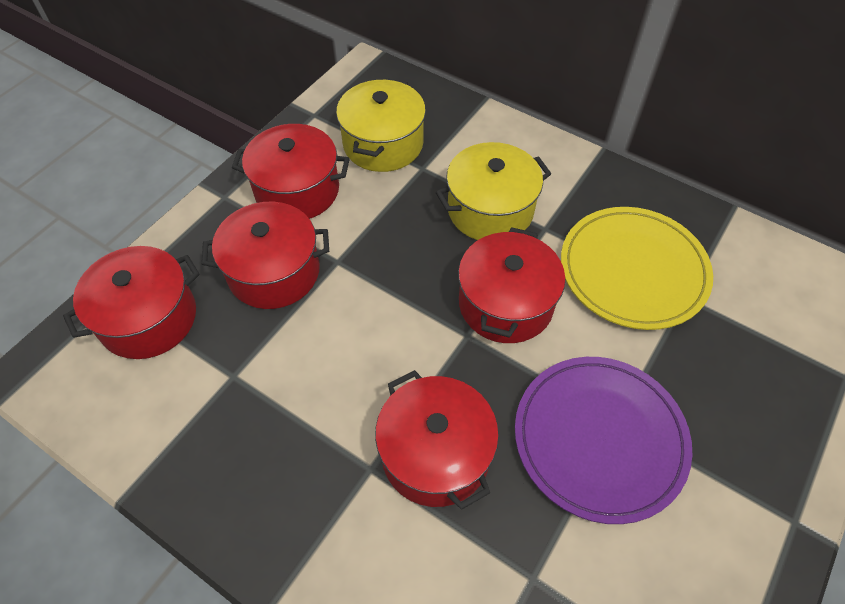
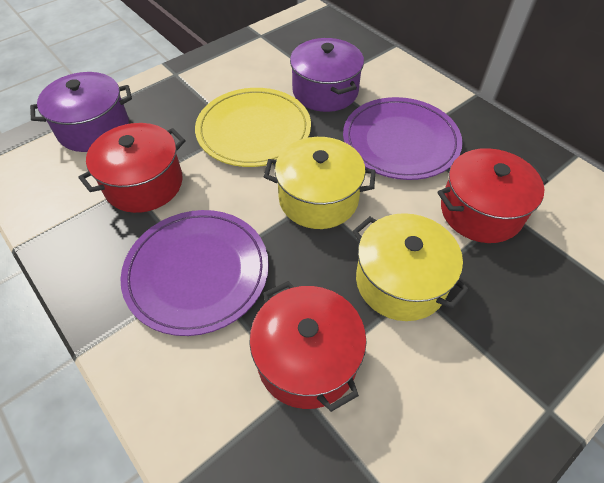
purple plate: [515,357,693,524] = 1 -> [121,210,269,336] [343,97,463,180] = 2
purple pot: none = 0 -> [30,72,132,152] [290,38,364,112] = 2
red pot: [63,246,200,359] [202,202,329,309] [232,124,350,219] [375,370,499,510] [458,227,565,343] = 5 -> [78,123,186,213] [249,281,366,412] [437,148,548,243] = 3

